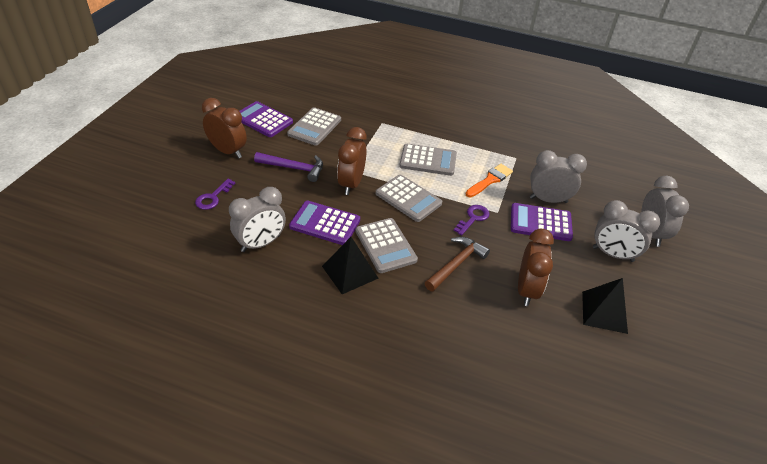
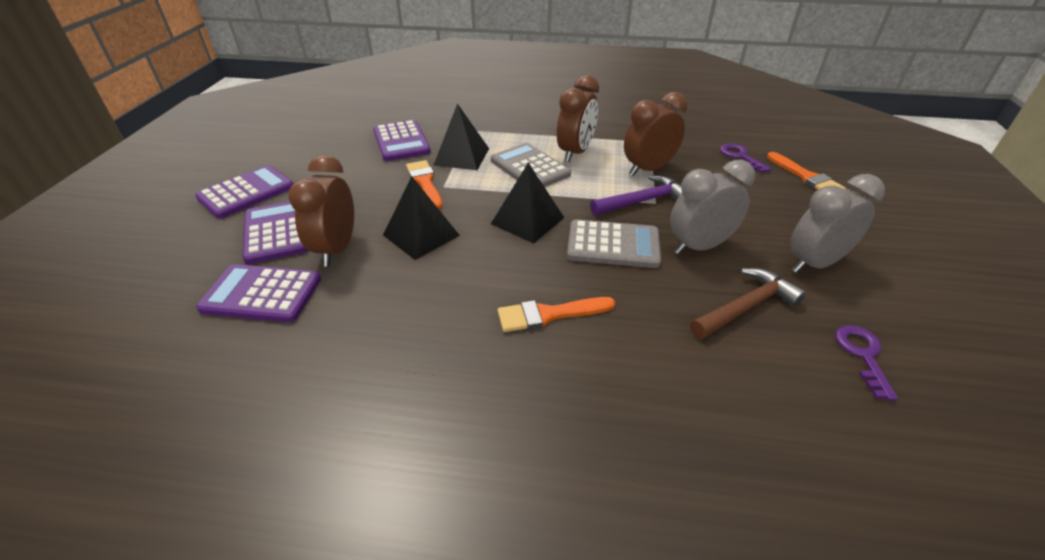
black pyramid: [322,237,379,294] [582,278,628,334] = 2 -> [383,176,460,260] [434,103,489,170] [491,163,564,243] = 3
grey calculator: [287,107,341,146] [356,218,418,273] [376,175,442,222] [399,144,457,176] = 4 -> [491,143,571,187] [567,219,661,268] = 2
grey clock: [229,187,286,252] [530,150,587,203] [593,200,660,262] [641,176,689,247] = 4 -> [670,160,756,254] [790,174,885,273] = 2
orange brush: [466,164,513,197] = 1 -> [406,160,442,209] [498,297,615,332] [767,152,846,190] = 3
purple calculator: [239,101,293,137] [289,201,360,245] [511,203,573,241] = 3 -> [195,165,293,219] [196,264,321,322] [243,201,309,264] [373,120,431,161] = 4

